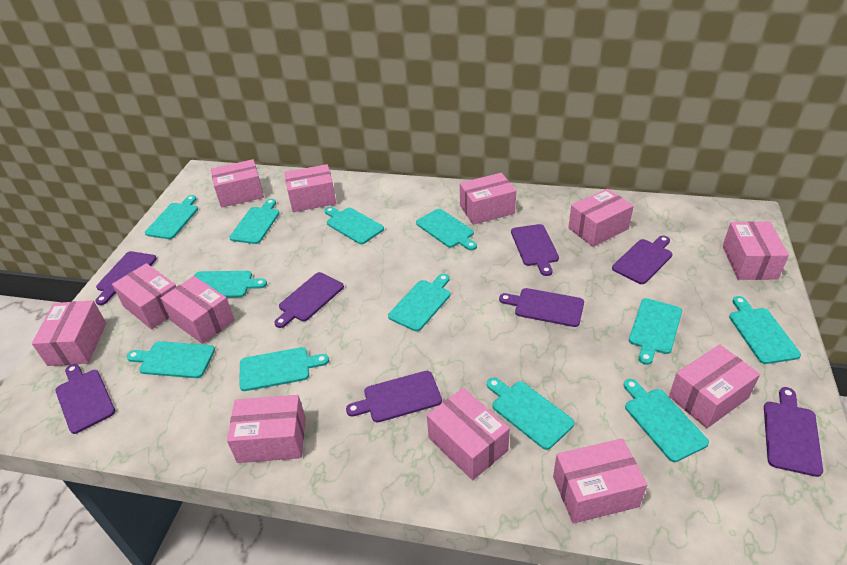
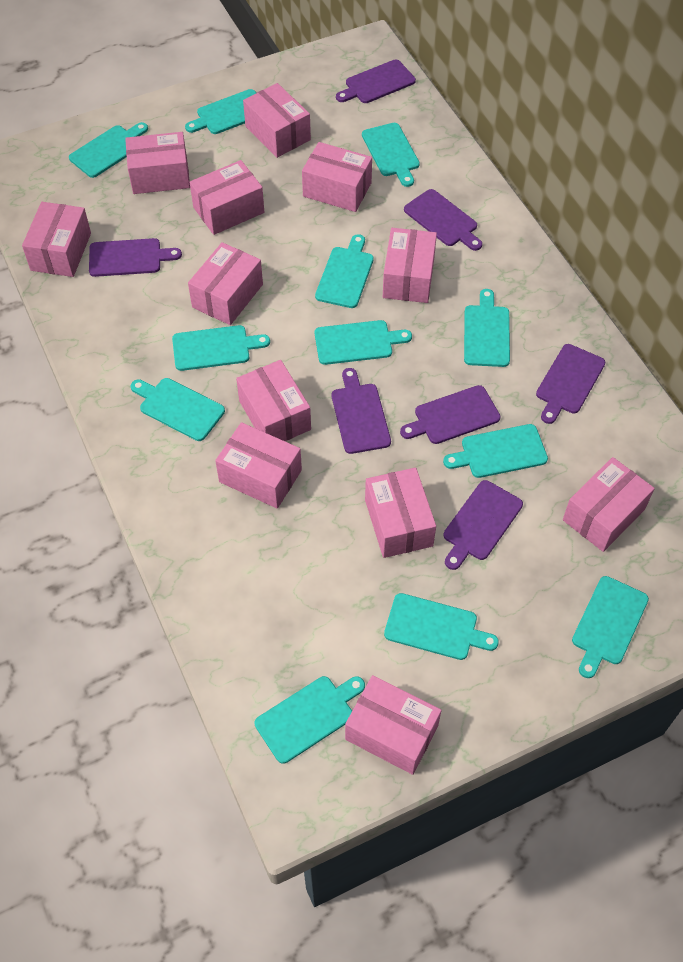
purple cutting board: [55,364,115,434] [95,251,157,305] [274,272,344,328] [346,371,442,422] [499,288,584,327] [511,224,559,276] [612,236,672,284] [764,387,823,477] = 8 -> [89,238,182,277] [332,368,391,454] [336,59,416,103] [400,385,501,444] [404,189,482,251] [444,480,523,570] [536,344,606,424] = 7

